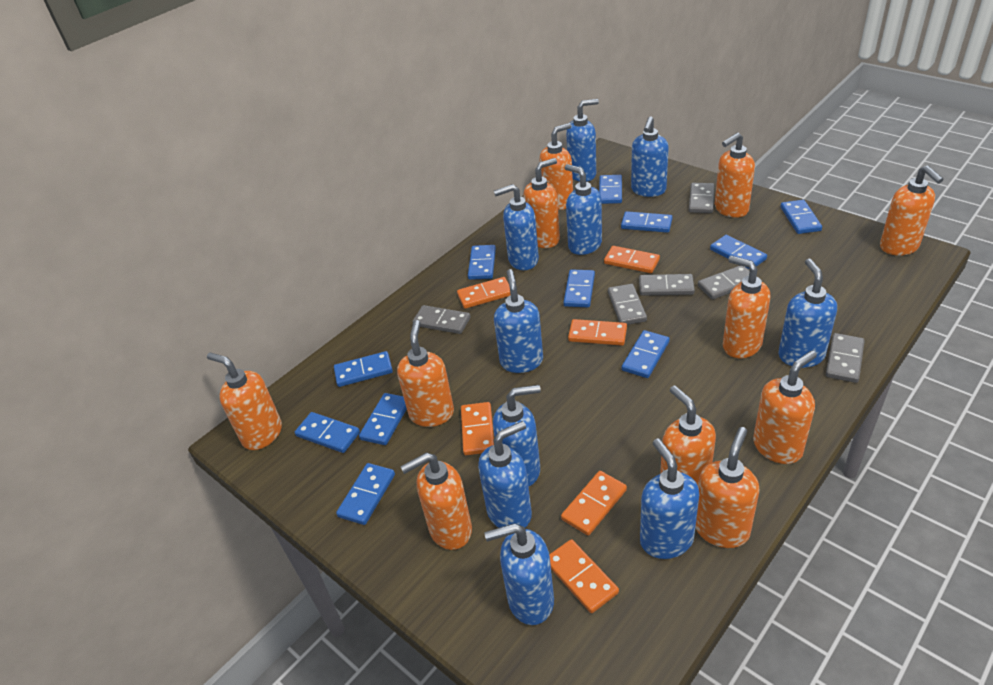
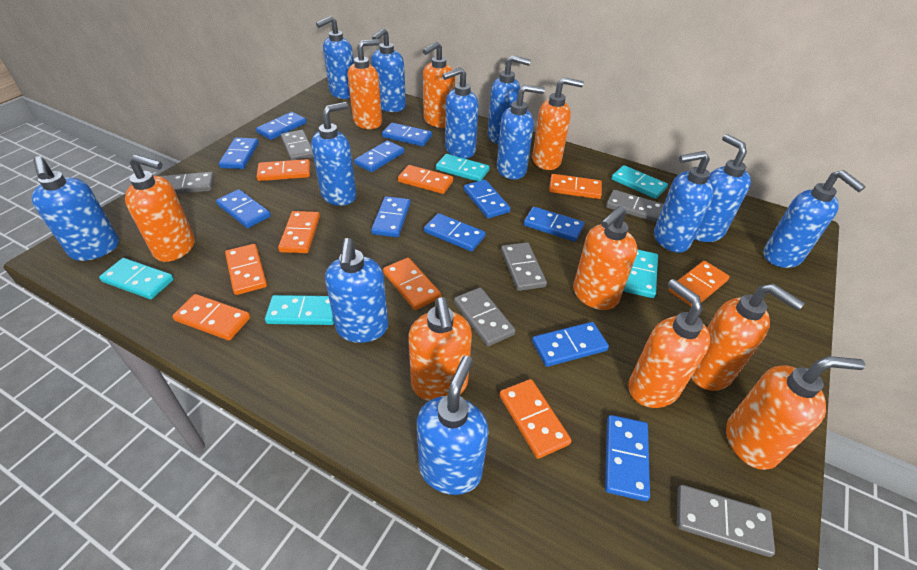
blue soap dispenser: [478,421,532,528] [484,523,554,625] [493,385,541,487] [494,184,539,270] [494,269,543,373] [565,164,602,255] [566,99,599,182] [631,116,669,197] [640,438,700,559] [778,259,837,368] = 10 -> [31,156,119,261] [311,102,357,206] [316,16,354,99] [325,238,388,343] [371,28,406,112] [417,356,489,495] [442,67,479,158] [488,55,531,144] [497,85,545,179] [654,151,714,253] [694,134,751,242] [763,170,866,268] = 12
orange domino: [457,277,511,309] [461,402,494,455] [549,539,619,613] [561,471,627,536] [568,319,627,346] [604,246,660,273] = 6 -> [173,294,250,340] [225,244,267,295] [256,159,310,181] [278,211,320,253] [383,257,441,310] [398,165,453,194] [499,379,571,459] [549,174,602,199] [669,261,730,307] = 9
orange soap dispenser: [207,352,282,450] [397,320,454,427] [400,453,472,550] [523,158,560,248] [540,123,573,210] [660,385,716,485] [695,427,760,548] [715,132,755,218] [723,255,770,358] [753,350,817,464] [880,165,943,256] = 11 -> [125,155,195,262] [348,39,382,129] [408,297,472,401] [423,41,455,128] [532,77,584,170] [573,206,638,310] [628,279,710,408] [691,284,805,391] [726,356,865,470] = 9
turquoise domino: none = 0 -> [99,258,174,299] [265,295,334,325] [436,154,490,181] [611,165,668,199] [623,249,658,298] = 5

